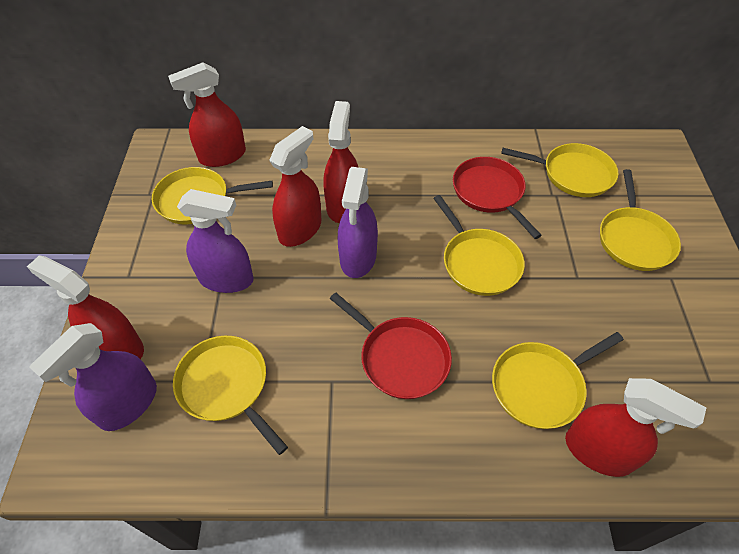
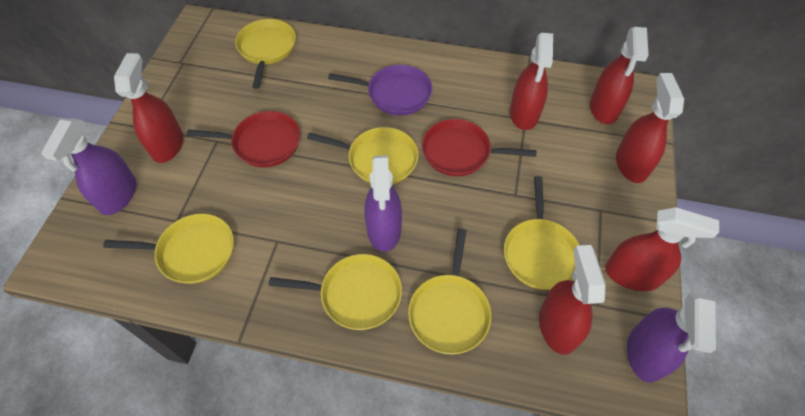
purple pan: none = 0 -> [328,65,432,116] = 1
red spray bottle: [27,256,144,359] [168,63,246,167] [269,126,322,247] [323,101,358,223] [565,378,707,477] = 5 -> [114,53,183,163] [510,33,553,130] [539,245,606,355] [590,27,649,124] [605,207,719,291] [616,73,684,183] = 6

